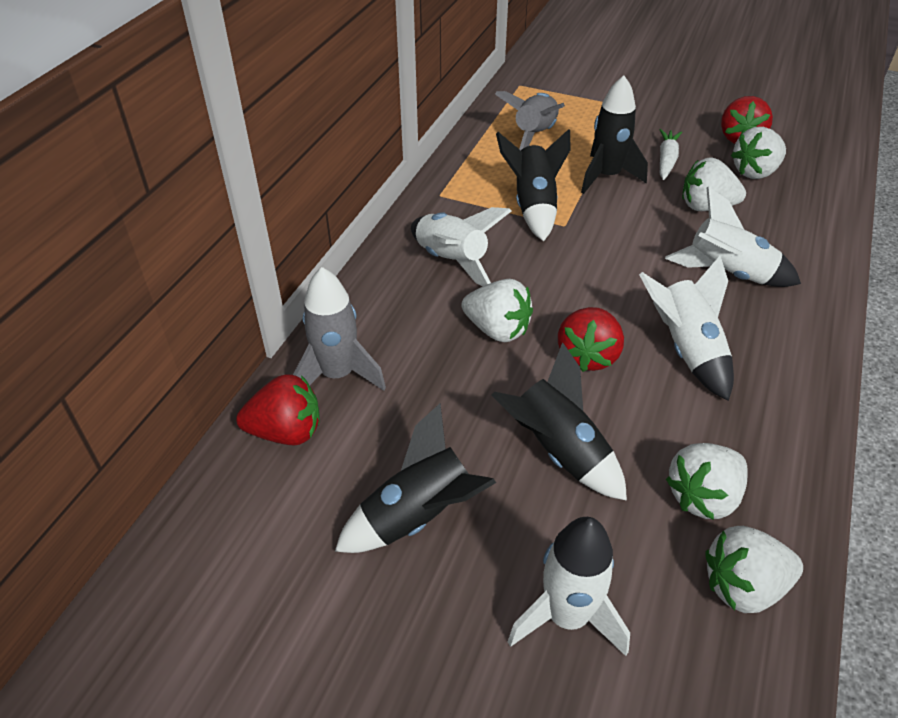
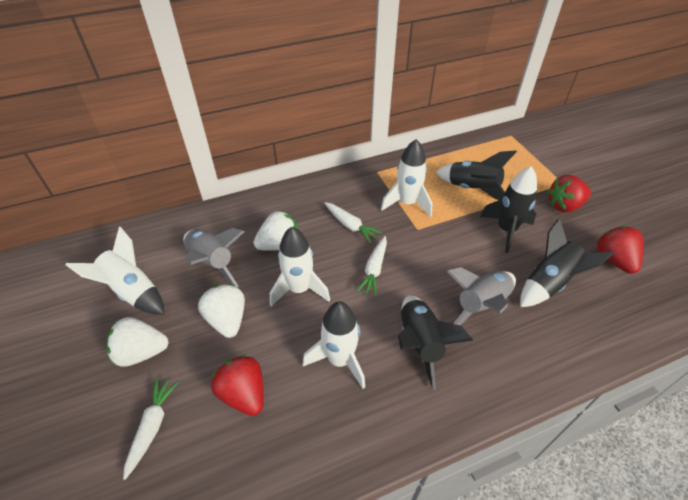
white carrot: [659,129,682,180] = 1 -> [123,378,179,480] [325,202,382,243] [357,236,387,296] = 3
white strawberry: [461,279,533,342] [666,443,748,520] [682,157,746,211] [705,526,803,613] [731,127,786,179] = 5 -> [106,317,169,367] [198,284,245,338] [253,210,298,251] = 3

